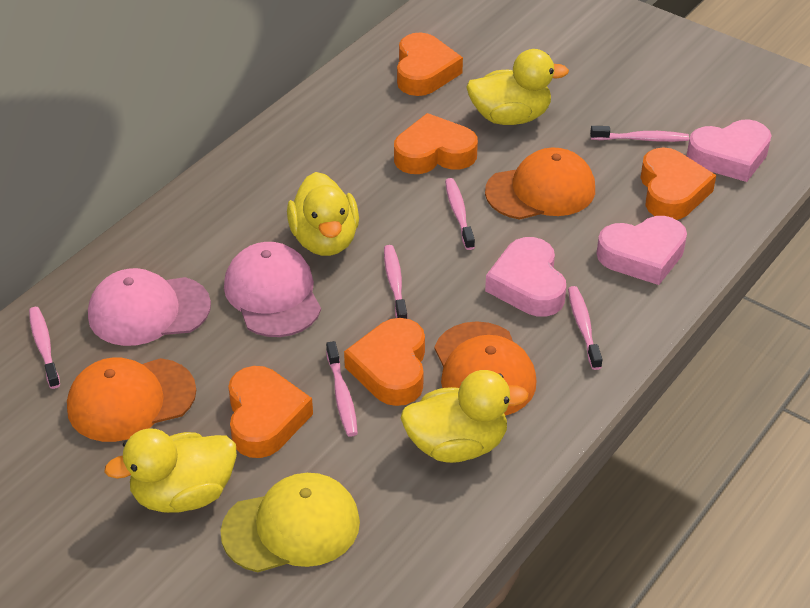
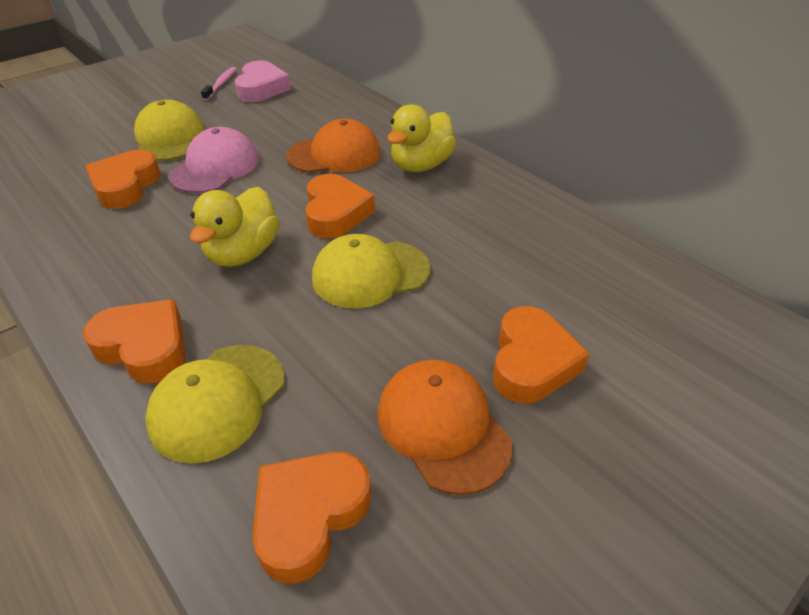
orange cap: [67,357,196,442] [434,321,536,416] [485,148,595,220] = 3 -> [286,119,381,173] [377,360,513,495] = 2
pink cap: [88,268,211,346] [224,242,321,337] = 2 -> [168,127,259,193] = 1
pink heart: [485,237,566,317] [597,216,687,285] [687,120,772,182] = 3 -> [235,60,291,102] = 1
pink toothbrush: [29,307,60,389] [326,341,358,437] [384,245,408,319] [445,178,475,250] [568,286,603,370] [590,126,689,142] = 6 -> [201,67,237,101] = 1
yellow cap: [221,473,360,572] = 1 -> [134,100,204,161] [145,345,285,464] [312,234,430,309] = 3
yellow duck: [104,428,237,513] [287,172,359,256] [401,370,529,463] [466,49,569,125] = 4 -> [190,187,279,267] [387,104,456,172] = 2

